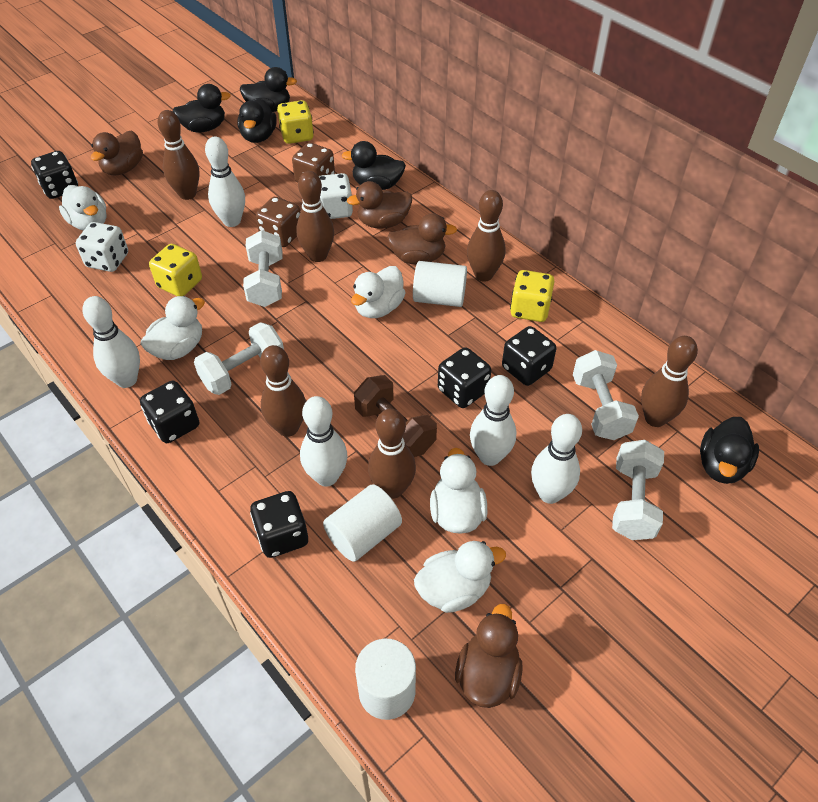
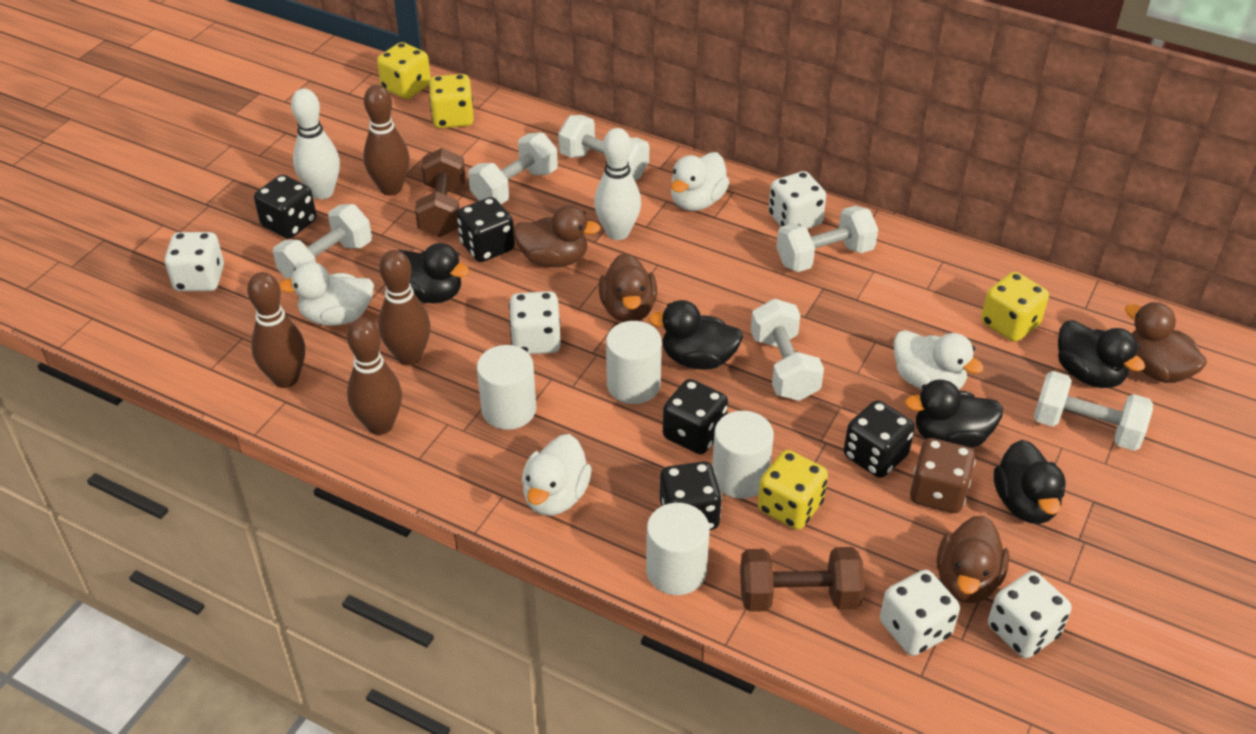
brown bowling pin: [158,110,200,200] [260,345,306,437] [296,171,334,262] [368,409,416,499] [467,190,506,281] [641,336,698,427] = 6 -> [247,272,305,388] [347,318,402,435] [363,85,410,196] [378,250,431,365] = 4
brown dice: [256,197,300,247] [292,143,335,183] = 2 -> [910,438,976,513] = 1
brown dumbbell: [354,375,437,457] = 1 -> [415,148,465,237] [740,547,864,612] = 2
white bowling pin: [83,296,140,388] [205,137,245,227] [300,396,347,487] [470,375,516,466] [531,414,582,504] = 5 -> [291,88,340,199] [594,128,641,240] = 2
white cylinder: [323,484,402,562] [355,639,416,720] [413,261,467,307] = 3 -> [477,345,536,430] [606,321,662,404] [646,503,710,595] [712,411,774,499] = 4
white dice: [76,222,128,272] [319,173,353,219] = 2 -> [164,232,224,291] [509,291,561,354] [768,171,826,229] [880,570,960,656] [988,571,1072,658] = 5
white duck: [59,185,107,231] [140,296,205,360] [351,266,406,318] [414,541,506,613] [430,448,487,534] = 5 -> [279,262,374,326] [522,434,592,516] [671,152,729,211] [894,330,984,390] = 4
white dumbbell: [194,322,284,395] [243,230,283,307] [573,350,639,440] [612,440,664,540] = 4 -> [273,204,372,279] [468,132,558,204] [558,115,649,180] [751,299,824,401] [776,206,878,272] [1034,371,1153,451] = 6
yellow dice: [149,244,202,296] [277,100,314,144] [510,270,555,322] = 3 -> [377,42,431,99] [429,74,474,128] [758,450,828,530] [981,272,1049,342] = 4

